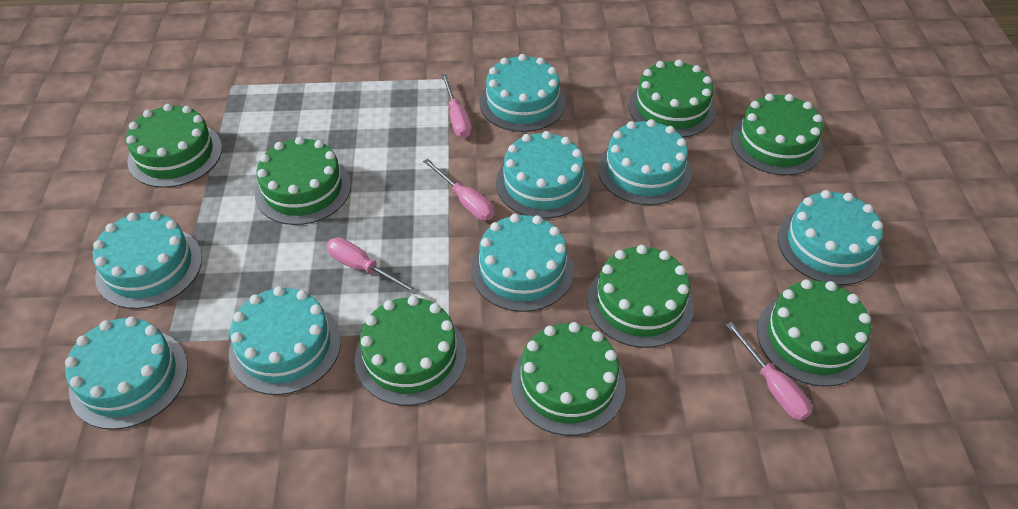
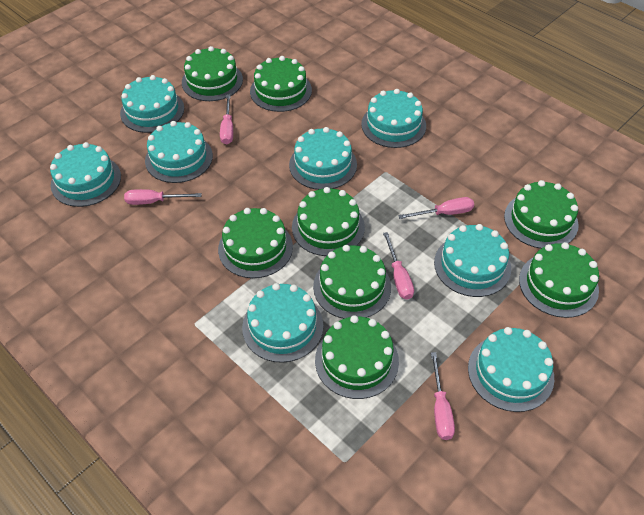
pink screwdriver: [326,237,419,295] [423,159,494,220] [441,74,472,138] [726,322,812,420] = 4 -> [124,189,202,205] [220,95,233,144] [383,232,414,300] [398,197,474,219] [431,352,455,440] = 5

